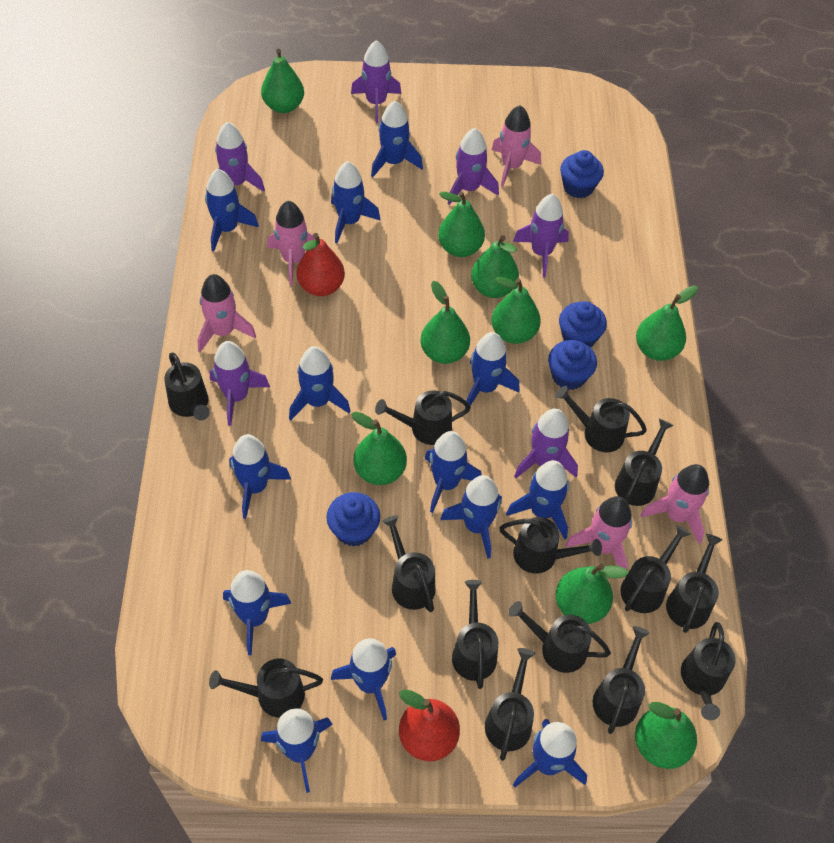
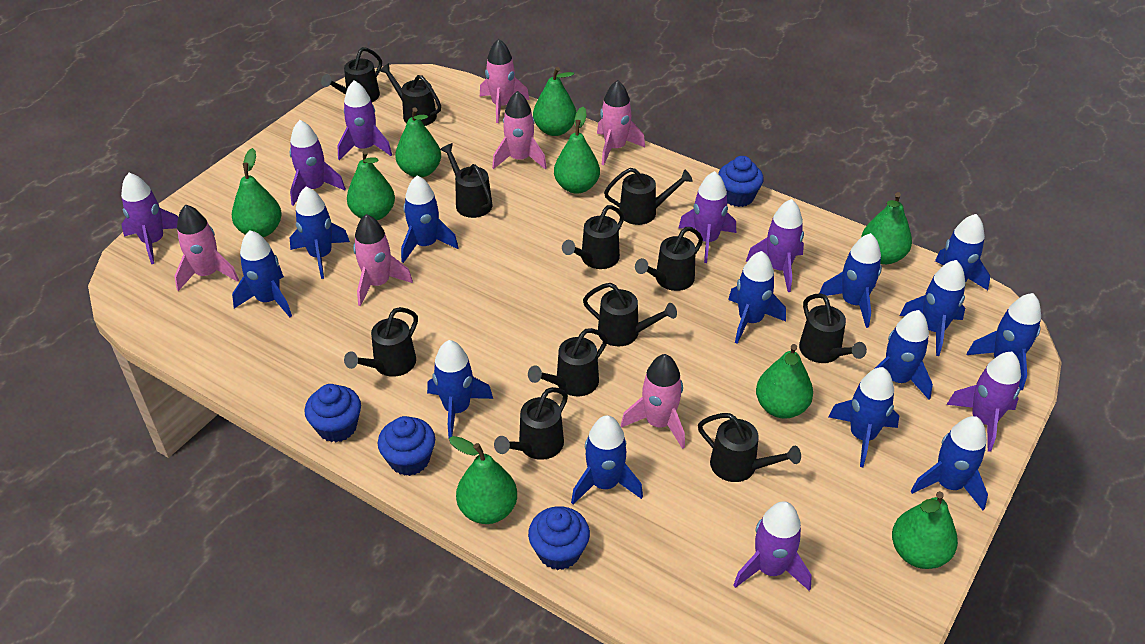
black watering can: [164,352,210,420] [209,658,323,718] [375,390,471,445] [382,515,436,612] [452,580,498,689] [485,648,535,761] [500,517,602,574] [508,601,611,673] [555,386,647,452] [593,626,650,734] [615,419,674,506] [620,525,691,613] [666,534,722,633] [681,622,736,720] = 14 -> [321,47,382,102] [344,307,418,377] [379,63,441,126] [440,143,492,218] [494,387,568,460] [528,328,608,396] [562,205,624,269] [583,283,677,346] [604,168,693,225] [635,227,703,291] [698,413,801,482] [799,293,867,363] = 12
pink rocket: [197,274,256,352] [267,201,320,285] [492,105,541,187] [566,496,632,569] [641,464,709,544] = 5 -> [175,204,239,291] [353,214,413,306] [480,39,529,123] [492,91,547,170] [597,80,645,165] [621,354,685,449] = 6
purple rocket: [210,341,270,426] [215,122,265,192] [351,40,401,123] [448,128,499,205] [513,194,569,277] [514,408,578,478] = 6 -> [121,173,178,264] [290,120,346,206] [338,80,392,160] [678,171,736,263] [733,501,812,591] [746,199,804,292] [946,352,1021,452] = 7
red pear: [297,233,345,296] [399,689,460,761] = 2 -> none = 0

